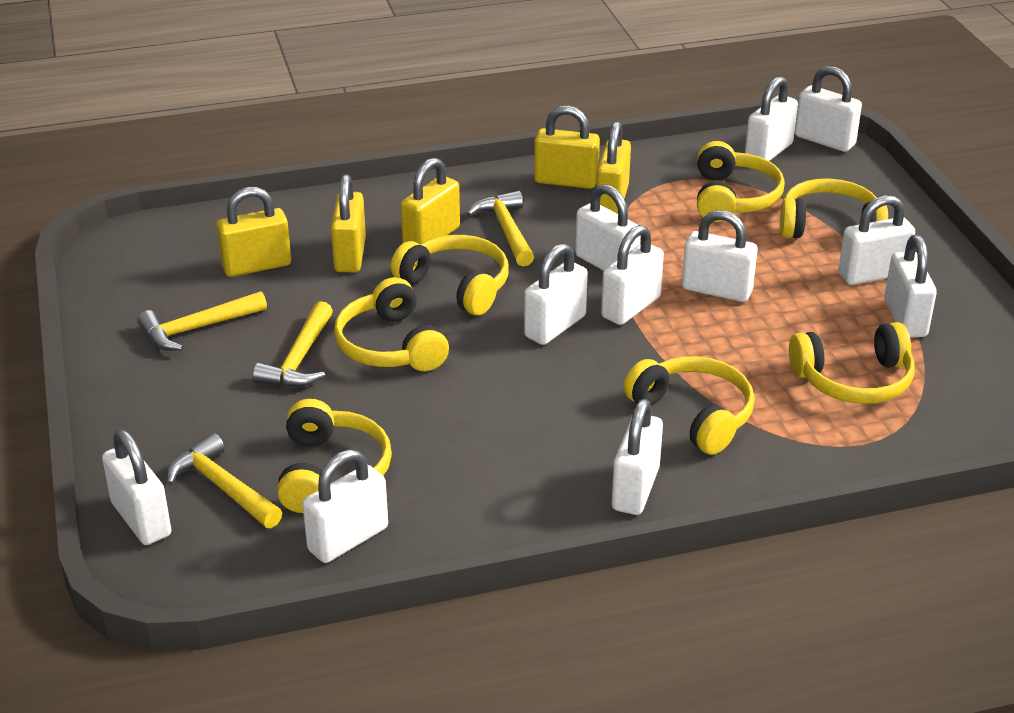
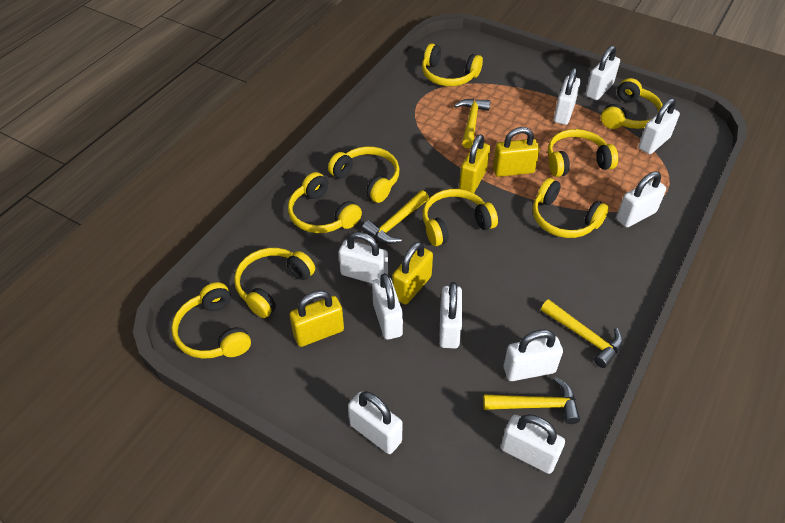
white padlock: [102,429,171,545] [302,449,388,563] [524,243,588,345] [575,184,641,271] [601,225,664,325] [612,399,663,515] [682,210,757,302] [745,76,798,161] [795,66,862,152] [838,195,915,285] [884,235,937,338] = 11 -> [339,232,388,283] [348,391,403,454] [372,273,403,340] [439,282,462,349] [501,414,565,474] [503,329,563,381] [554,68,581,125] [585,46,620,100] [616,171,666,227] [638,98,680,154] = 10
yellow headphones: [277,399,392,513] [334,277,449,371] [391,235,509,315] [624,356,755,455] [697,141,785,222] [780,178,888,238] [789,322,915,404] = 7 -> [171,282,251,359] [234,248,315,318] [288,172,362,233] [328,146,399,203] [422,43,483,86] [423,189,498,246] [533,178,609,238] [548,129,618,177] [601,78,663,129] = 9
yellow padlock: [216,187,291,277] [331,174,366,272] [401,158,460,244] [534,105,600,189] [596,121,631,214] = 5 -> [290,290,344,347] [392,242,433,305] [459,134,490,193] [493,127,540,177] = 4

